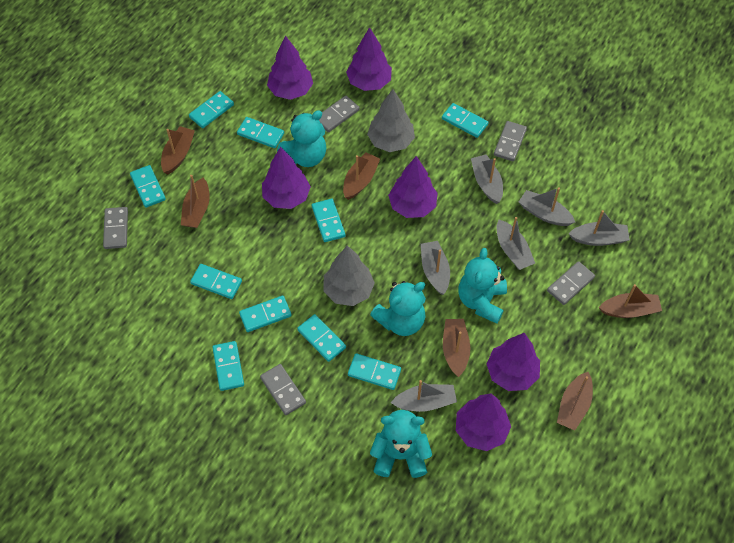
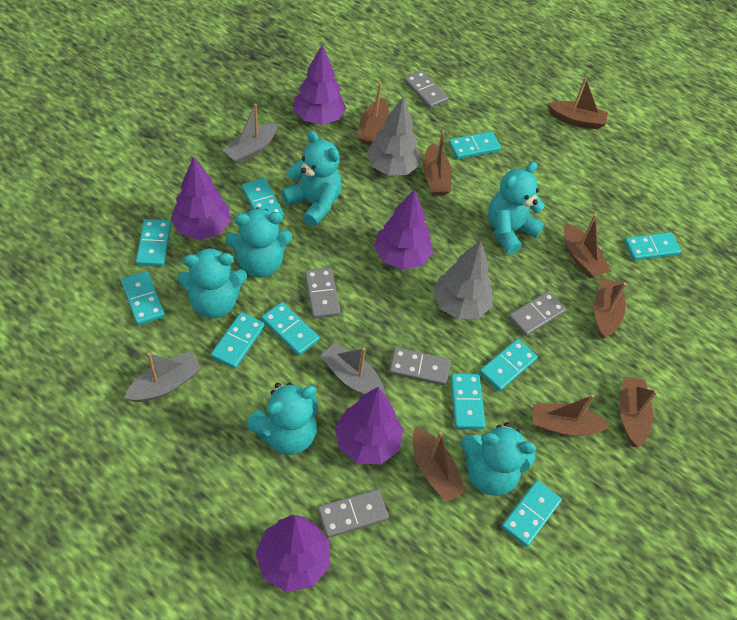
brown boat: [161,126,195,174] [181,175,210,228] [343,152,380,200] [443,319,471,377] [557,372,593,431] [599,284,662,318] = 6 -> [357,82,389,146] [412,428,466,502] [423,131,452,196] [533,395,611,436] [548,77,608,129] [564,214,611,278] [594,278,627,339] [620,376,657,447] = 8
grey boat: [391,380,457,412] [421,241,450,295] [471,154,503,204] [497,217,535,270] [519,187,575,226] [569,210,630,246] = 6 -> [124,352,202,402] [222,103,277,164] [320,343,385,395] = 3
purple tree: [262,147,311,209] [267,36,313,100] [346,27,392,91] [388,156,438,218] [456,393,511,451] [486,333,540,391] = 6 -> [171,157,231,240] [256,515,330,592] [293,44,346,125] [335,387,403,464] [374,189,433,270] = 5
turquoise teddy bear: [277,110,326,167] [370,281,426,336] [370,410,432,478] [458,248,507,324] = 4 -> [177,247,247,318] [225,207,292,278] [247,382,318,455] [281,131,341,227] [460,422,536,496] [488,162,545,255] = 6

